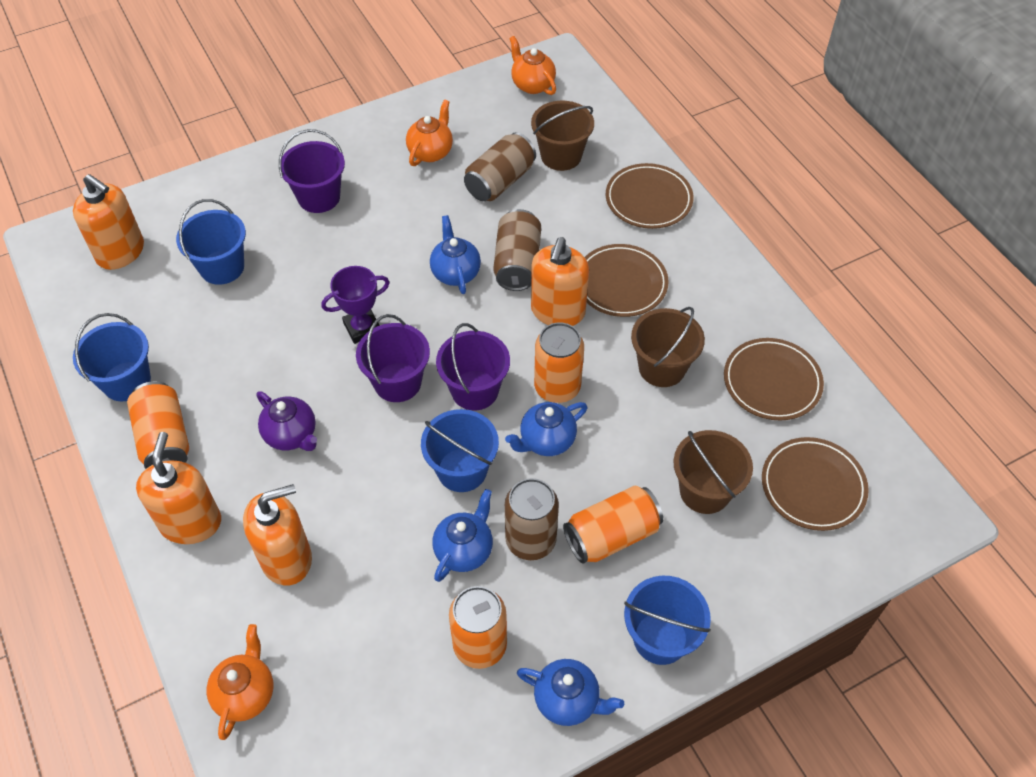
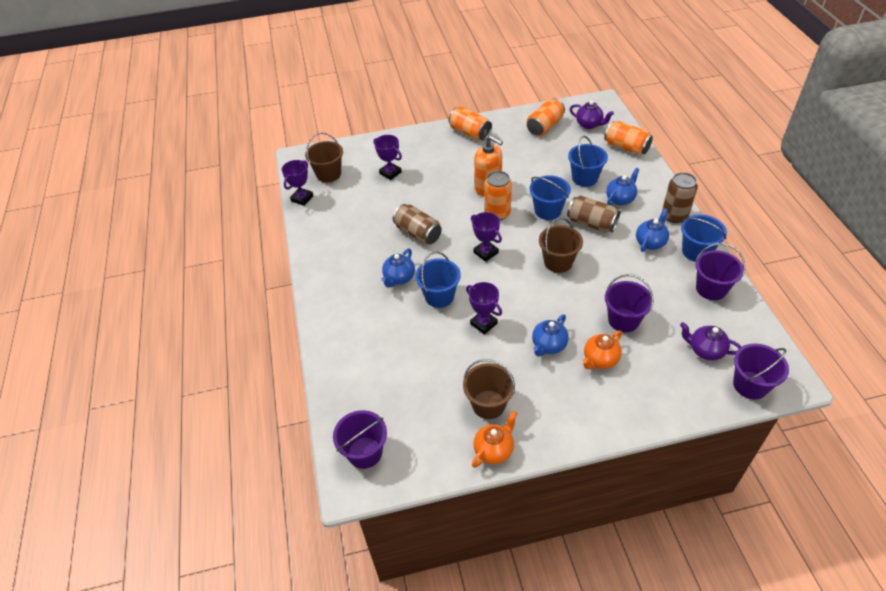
brown plate: [585,244,669,317] [606,163,693,229] [724,338,824,420] [762,437,869,531] = 4 -> none = 0
orange soap dispenser: [73,174,144,270] [136,432,221,544] [243,484,312,586] [531,237,589,326] = 4 -> [474,135,503,196] = 1
orange teapot: [207,624,274,740] [406,99,453,166] [509,36,556,95] = 3 -> [472,411,517,468] [583,331,622,369] = 2
purple bucket: [279,129,345,213] [356,314,430,402] [436,323,510,410] = 3 -> [333,410,387,469] [605,274,653,333] [696,243,745,300] [733,343,789,400] = 4
purple teapot: [256,391,317,451] = 1 -> [570,101,614,129] [680,322,741,361] = 2
purple trophy: [321,266,390,344] = 1 -> [282,160,313,206] [373,135,402,180] [466,282,502,335] [471,212,502,262] = 4

